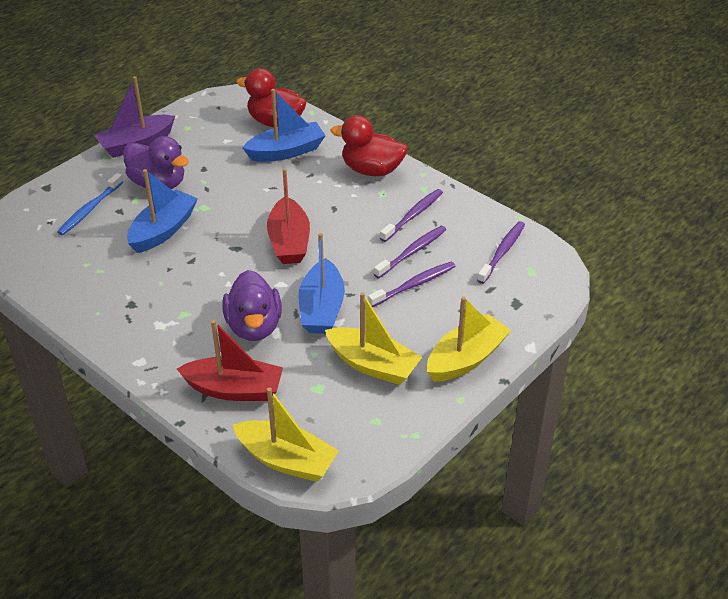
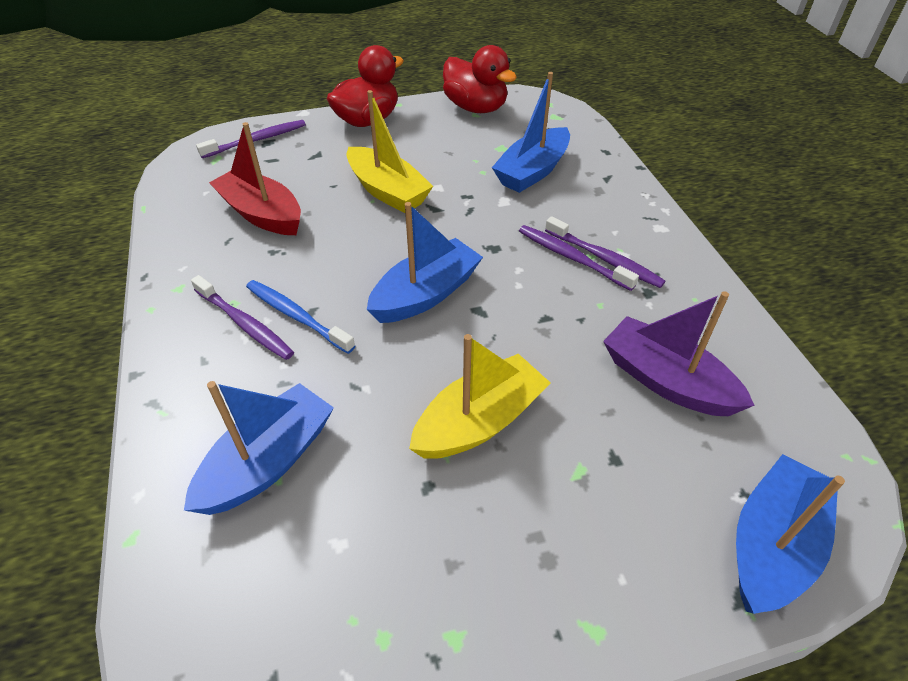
blue boat: [127,169,198,253] [243,89,326,162] [298,233,345,334] = 3 -> [184,381,334,515] [367,202,483,323] [492,72,570,193] [736,454,845,614] = 4
purple duck: [123,136,189,189] [222,270,282,341] = 2 -> none = 0
red boat: [177,320,283,401] [267,168,310,264] = 2 -> [209,122,301,235] = 1
yellow boat: [233,387,339,482] [325,292,422,385] [427,296,511,382] = 3 -> [347,90,433,213] [409,334,550,459] = 2

